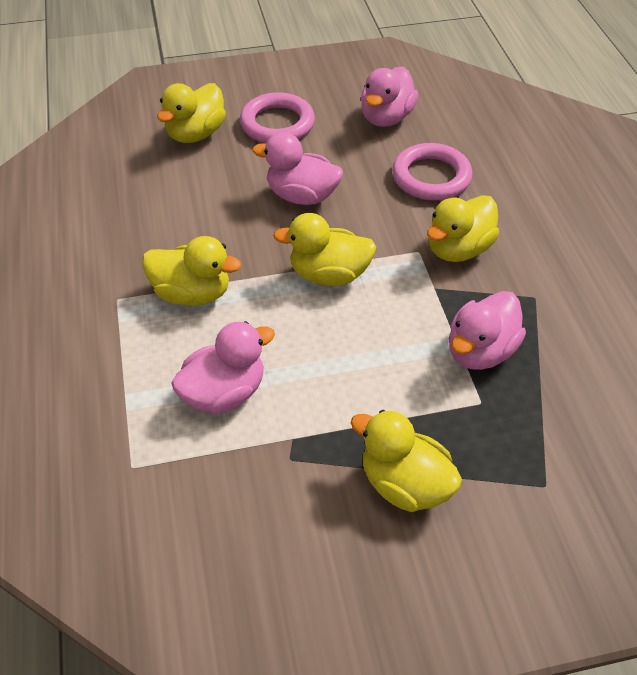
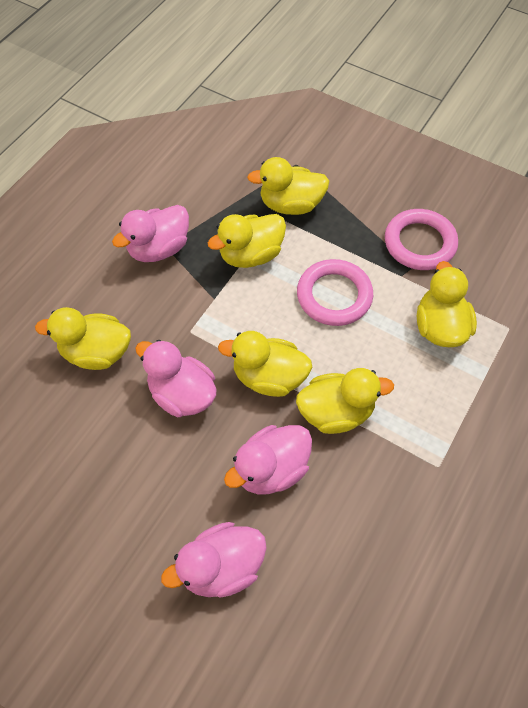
yellow duck: [142,236,241,306] [157,83,226,143] [273,213,376,286] [351,410,462,512] [427,195,499,262] = 5 -> [35,307,131,370] [208,214,286,268] [218,331,312,397] [247,157,329,215] [296,368,394,434] [417,261,477,347] = 6

